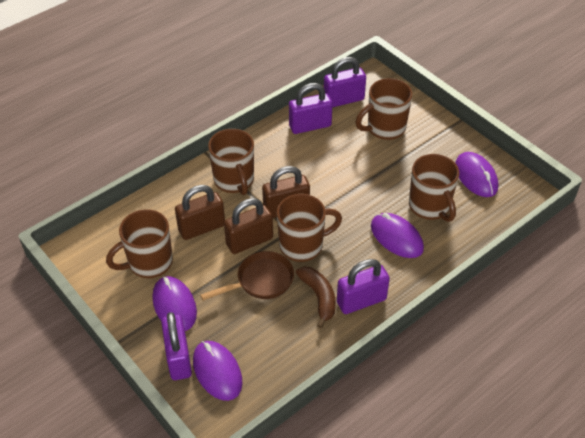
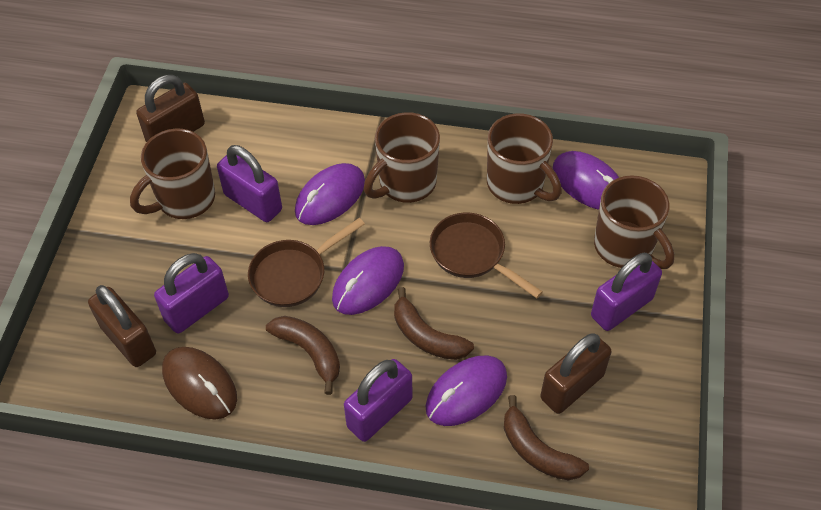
brown banana: [296,266,336,328] = 1 -> [266,316,340,395] [394,287,474,360] [504,395,589,480] = 3
brown mouse: none = 0 -> [162,347,237,419] = 1
brown mug: [106,209,173,278] [208,129,254,195] [277,194,342,262] [355,78,412,140] [409,154,459,222] = 5 -> [130,128,215,219] [364,112,440,203] [487,113,562,204] [594,175,674,269] = 4
brown pan: [200,251,294,301] = 1 -> [248,218,365,307] [430,212,543,298] = 2

